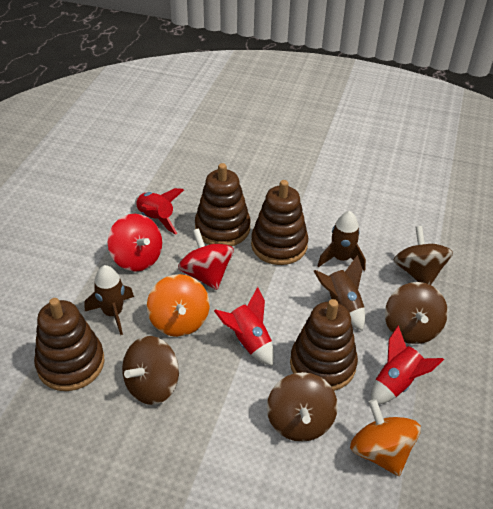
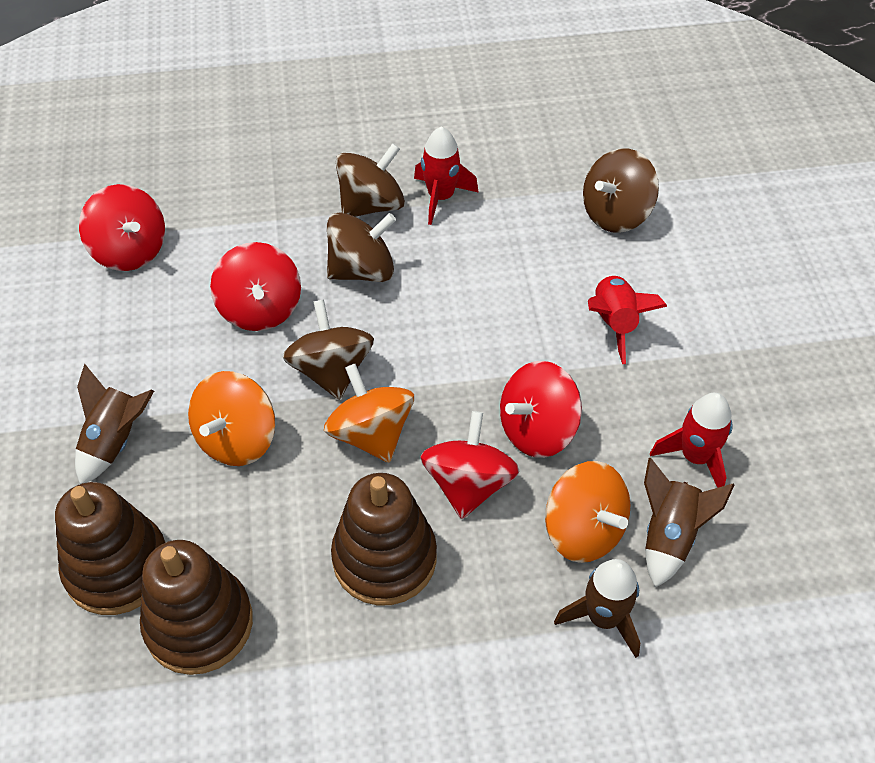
brown stacking toy: [34,298,104,391] [195,163,250,246] [251,180,308,265] [290,299,358,391] = 4 -> [55,482,166,615] [140,540,253,675] [331,473,437,606] = 3
orange spinning top: [147,274,210,337] [350,399,421,476] = 2 -> [188,371,275,466] [324,364,414,463] [545,461,630,563] = 3
red spinning top: [108,214,162,272] [178,228,234,290] = 2 -> [79,184,165,271] [210,242,301,331] [421,411,520,519] [500,361,582,458] = 4

